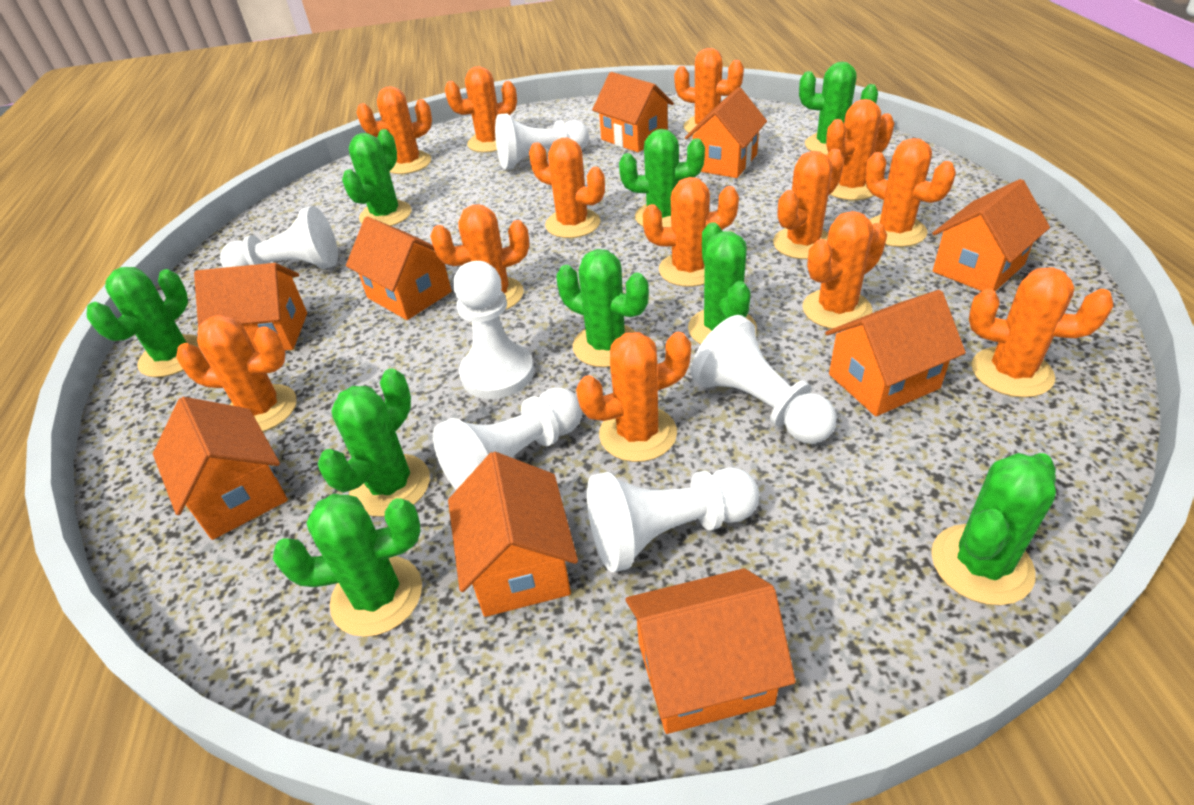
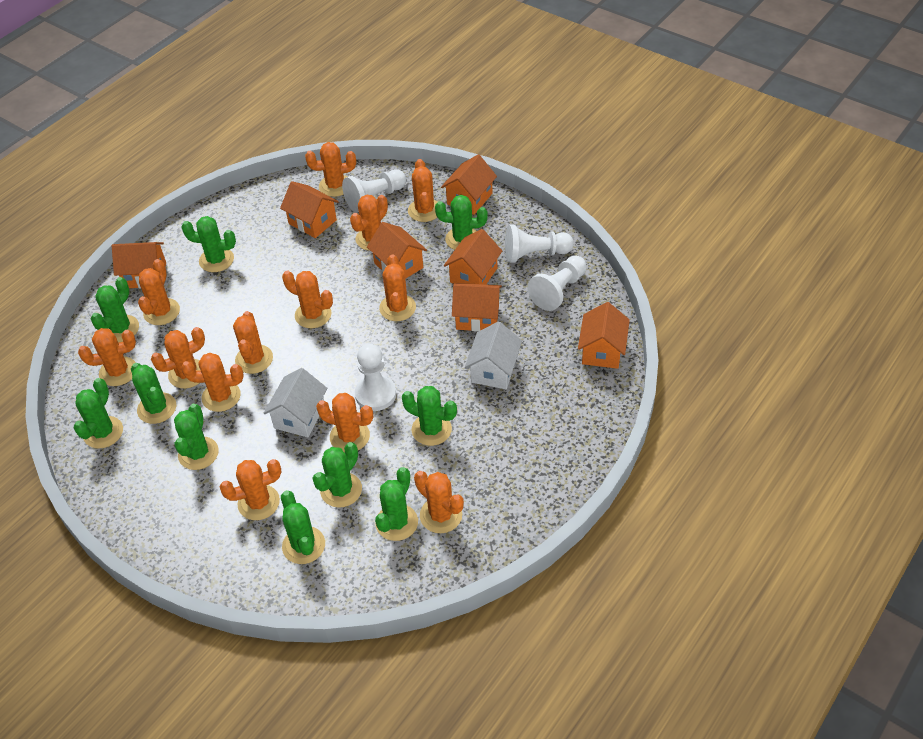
green cactus: [87,267,203,378] [273,494,422,637] [318,369,430,517] [342,129,412,226] [556,249,649,367] [619,129,705,227] [688,222,757,345] [799,62,878,155] [931,453,1056,606] = 9 -> [74,378,123,449] [91,277,139,343] [131,363,176,424] [174,404,219,470] [181,216,236,272] [281,490,325,564] [312,442,362,508] [375,467,418,541] [402,386,457,446] [435,195,488,250] = 10
orange house: [153,397,288,540] [194,263,307,352] [346,217,452,320] [448,452,578,617] [592,72,674,152] [625,568,796,734] [685,87,767,178] [825,290,966,416] [932,179,1050,291] = 9 -> [112,242,166,288] [280,181,339,238] [367,222,427,279] [441,154,497,215] [444,229,502,284] [452,283,502,332] [578,302,630,369] = 7
white house: none = 0 -> [264,368,327,437] [465,322,522,389] = 2
white pawn: [220,206,338,269] [433,387,582,490] [453,261,534,399] [495,114,589,169] [587,467,759,572] [690,315,837,444] = 6 -> [342,169,406,212] [355,344,396,411] [505,225,574,263] [527,255,587,311] = 4

